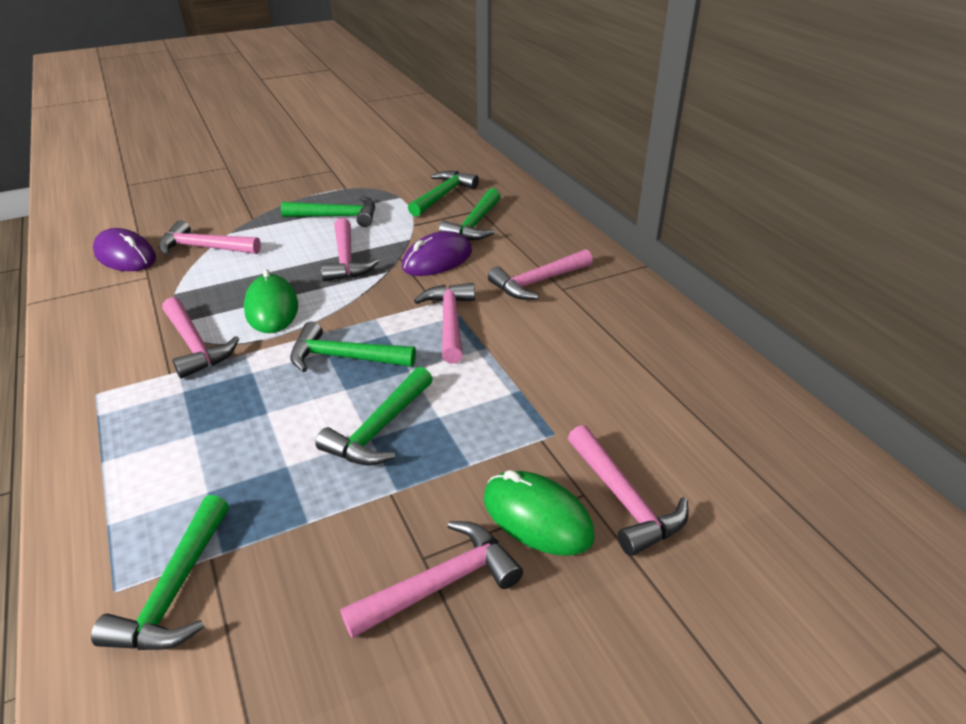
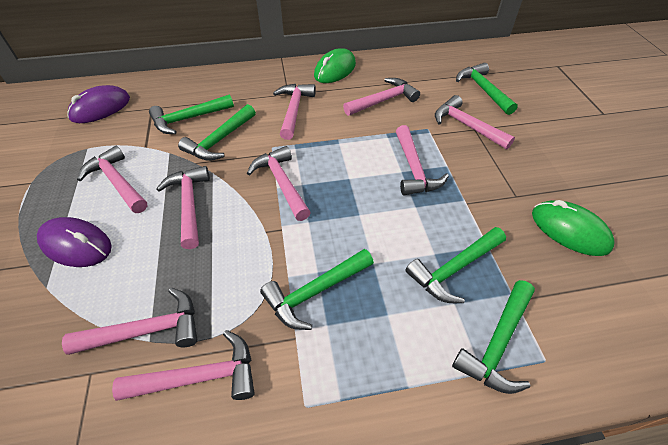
pink hammer: [159,220,261,256] [162,297,239,378] [321,218,379,282] [340,521,523,638] [414,283,475,364] [488,249,593,300] [568,425,689,556] = 7 -> [62,288,197,355] [77,146,147,213] [112,330,255,401] [156,166,210,249] [247,146,311,221] [273,84,316,140] [343,78,420,116] [396,125,449,195] [435,95,515,149] = 9

